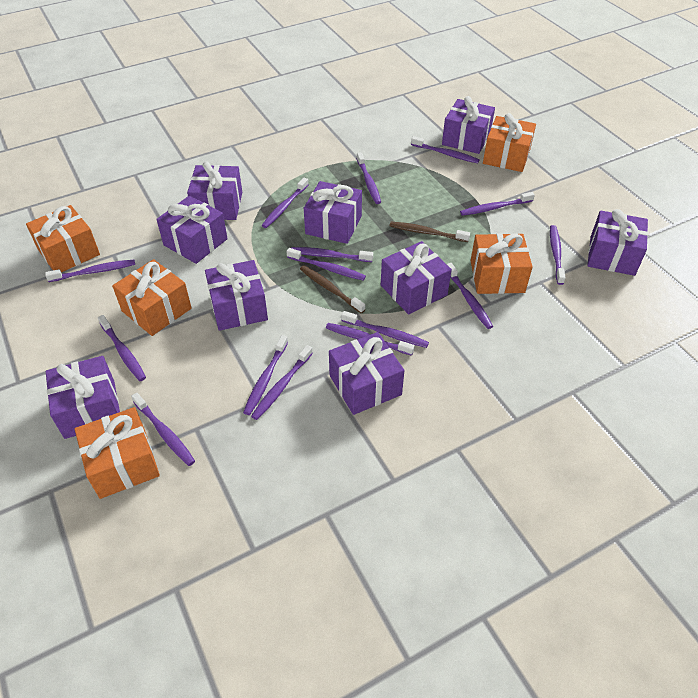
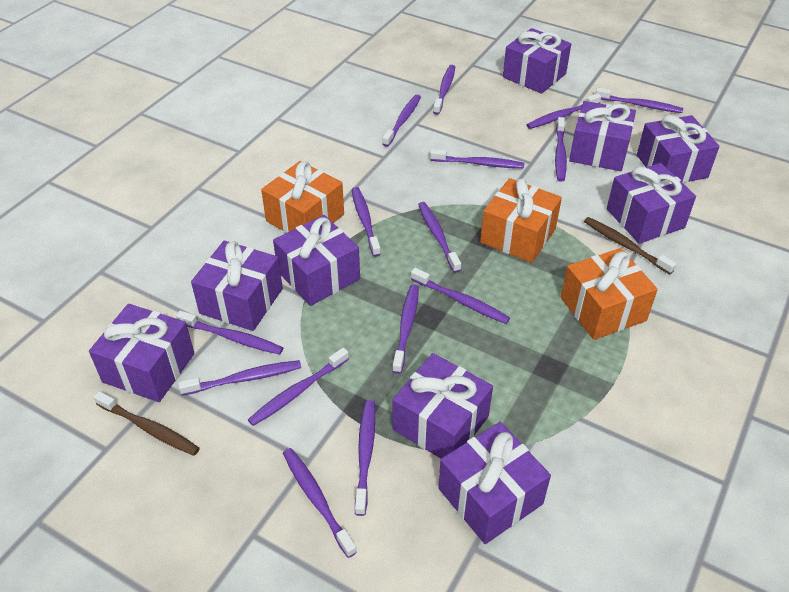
orange gift: [26,205,100,272] [75,407,160,499] [112,259,192,336] [471,233,533,294] [483,113,536,172] = 5 -> [261,161,344,233] [480,178,562,263] [561,248,658,340] = 3

